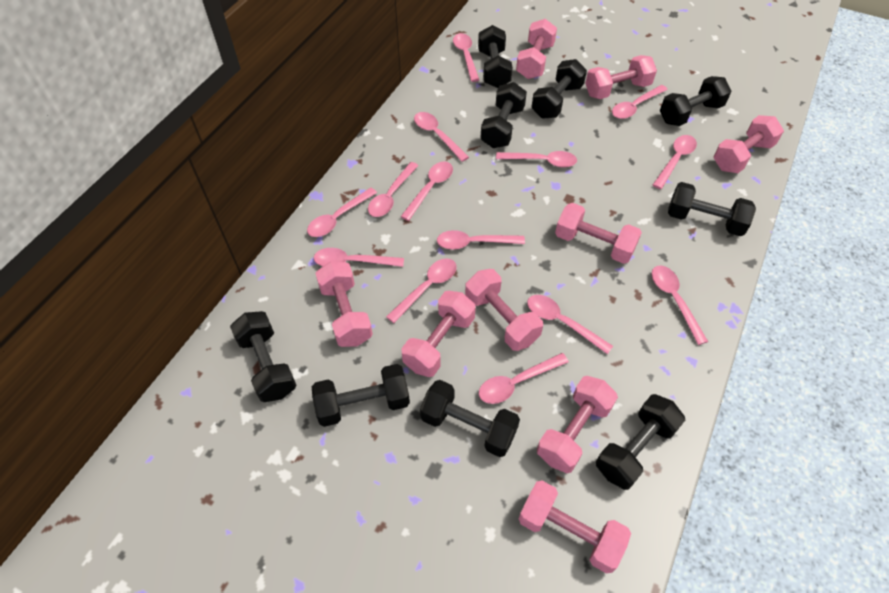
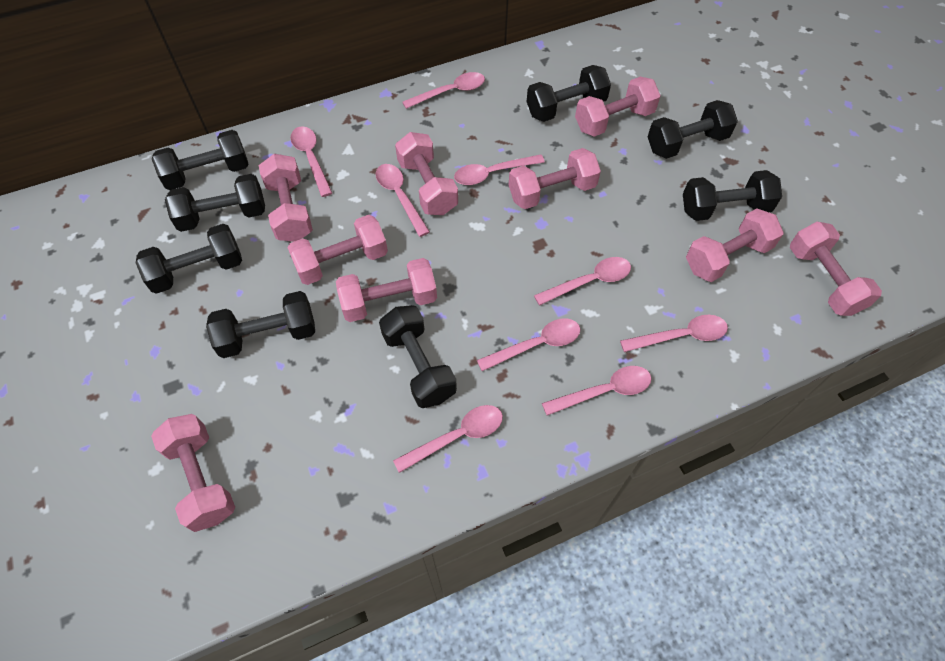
black dumbbell: [230,311,297,402] [312,364,410,427] [420,380,520,457] [478,25,513,88] [480,82,527,148] [532,59,587,118] [596,394,685,490] [660,76,731,126] [668,182,756,236] = 9 -> [136,224,242,294] [152,130,249,190] [165,174,265,232] [206,291,315,358] [379,305,457,408] [527,65,611,122] [648,100,738,159] [683,170,782,221] = 8
pink spoon: [307,188,377,237] [314,248,404,267] [368,162,419,217] [386,258,457,323] [401,162,453,221] [414,112,469,162] [437,230,525,250] [453,33,479,82] [479,353,569,404] [496,151,577,168] [527,295,613,354] [612,85,668,119] [652,266,708,345] [653,135,697,189] = 14 -> [290,126,332,197] [376,164,430,237] [393,405,503,473] [402,72,485,109] [454,154,545,185] [477,318,580,371] [534,257,631,306] [542,366,652,416] [620,315,728,352] = 9

